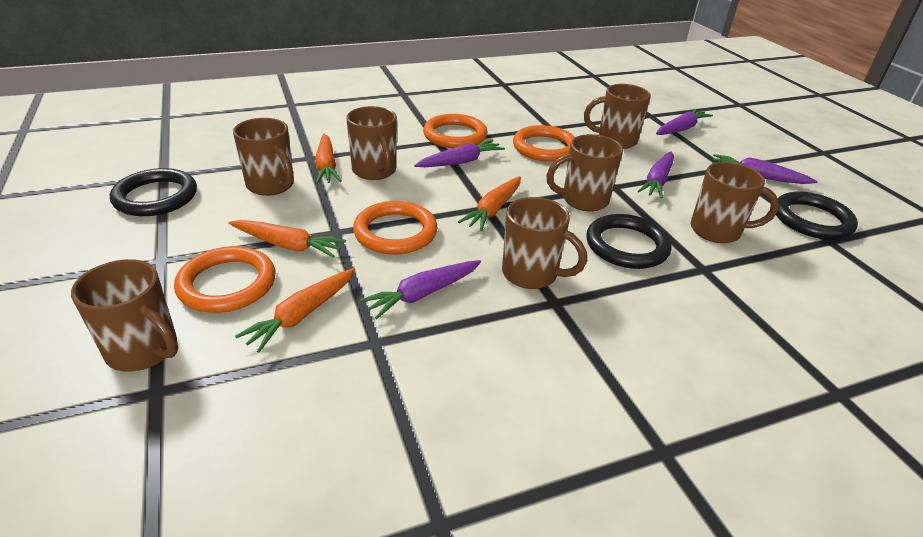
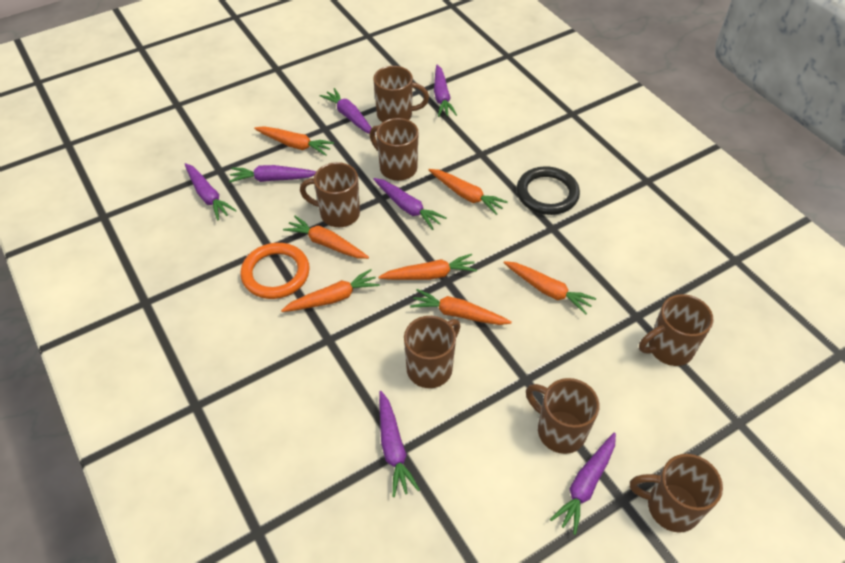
black ring: [110,168,197,216] [586,214,672,269] [776,192,858,240] = 3 -> [517,166,580,215] = 1
orange carrot: [229,220,346,257] [235,268,356,353] [315,134,342,184] [458,176,521,231] = 4 -> [254,126,334,156] [281,269,380,312] [283,216,369,259] [378,254,477,280] [410,289,512,325] [429,169,508,215] [503,261,596,314] = 7
orange ring: [174,246,275,313] [353,201,438,254] [423,114,488,148] [513,125,575,162] = 4 -> [241,243,310,299] = 1
purple carrot: [360,260,481,319] [414,139,505,167] [638,151,674,199] [656,109,713,135] [712,154,818,184] = 5 -> [185,163,237,220] [229,165,316,183] [320,88,371,134] [373,178,447,230] [379,391,420,497] [434,64,457,117] [550,432,616,535] = 7

